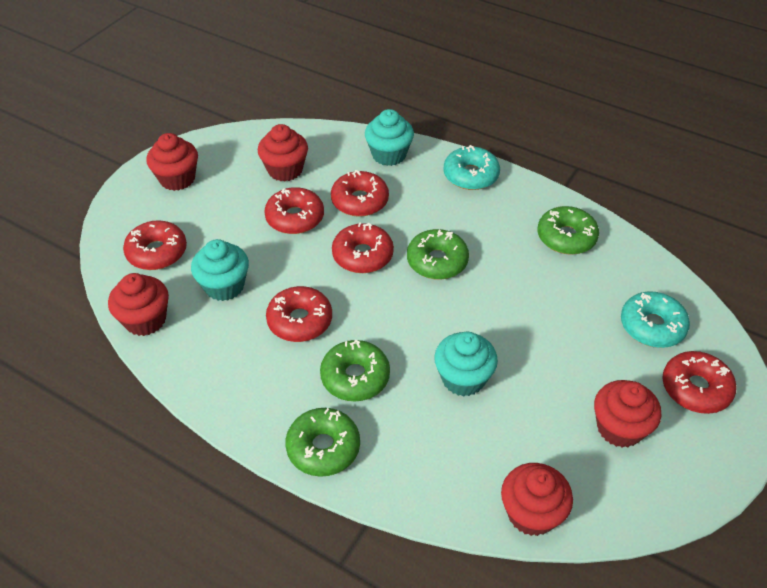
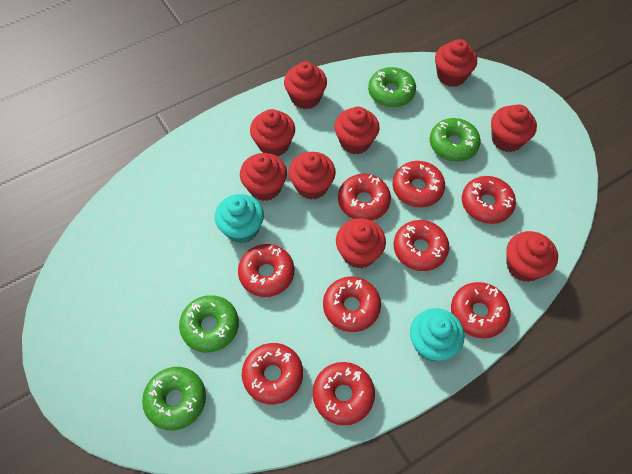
red cupcake: [108,273,169,336] [146,133,198,191] [258,124,308,181] [501,463,573,536] [594,380,661,448] = 5 -> [240,153,287,201] [250,109,295,156] [284,62,327,109] [288,152,336,200] [334,107,379,154] [336,218,386,269] [435,39,477,87] [491,104,537,152] [506,231,558,282] = 9
red donut: [123,221,187,270] [264,187,324,234] [266,286,332,342] [331,170,389,217] [332,222,394,273] [662,351,737,414] = 6 -> [238,244,294,297] [242,343,303,404] [313,362,375,425] [323,276,381,332] [338,174,391,221] [393,161,445,207] [394,220,449,271] [451,282,511,338] [462,176,516,224] = 9
turquoise cupcake: [191,239,249,301] [365,109,414,166] [434,332,498,397] = 3 -> [215,194,264,243] [410,308,464,361] = 2
turquoise donut: [444,145,500,190] [621,291,690,348] = 2 -> none = 0

